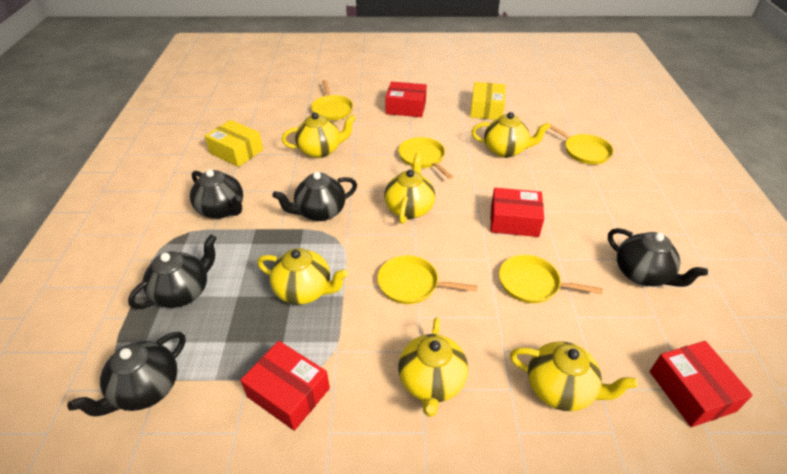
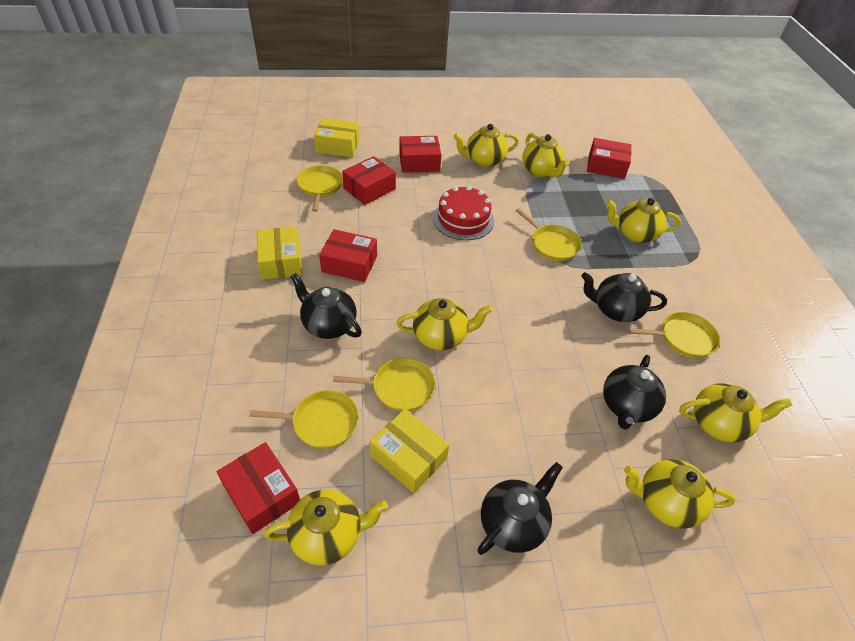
black teapot: [67,332,186,417] [128,234,217,309] [190,169,243,219] [272,172,357,221] [608,228,708,287] = 5 -> [290,273,362,339] [477,462,563,555] [581,272,667,322] [603,355,666,429] = 4
red box: [240,341,330,431] [385,81,427,117] [490,188,544,237] [650,341,753,427] = 4 -> [217,442,300,534] [319,229,377,282] [342,156,396,205] [399,136,442,172] [587,138,632,179] = 5
red cake: none = 0 -> [433,186,494,240] = 1
yellow box: [205,120,263,167] [470,82,506,120] = 2 -> [257,227,302,280] [314,118,360,157] [370,409,449,493] = 3
yellow teapot: [258,248,348,305] [282,113,356,158] [384,153,435,224] [398,318,468,417] [472,112,551,158] [510,341,638,411] = 6 -> [264,489,388,565] [397,298,492,350] [454,124,519,167] [522,133,569,178] [606,198,681,243] [624,459,735,529] [679,383,792,443] = 7

